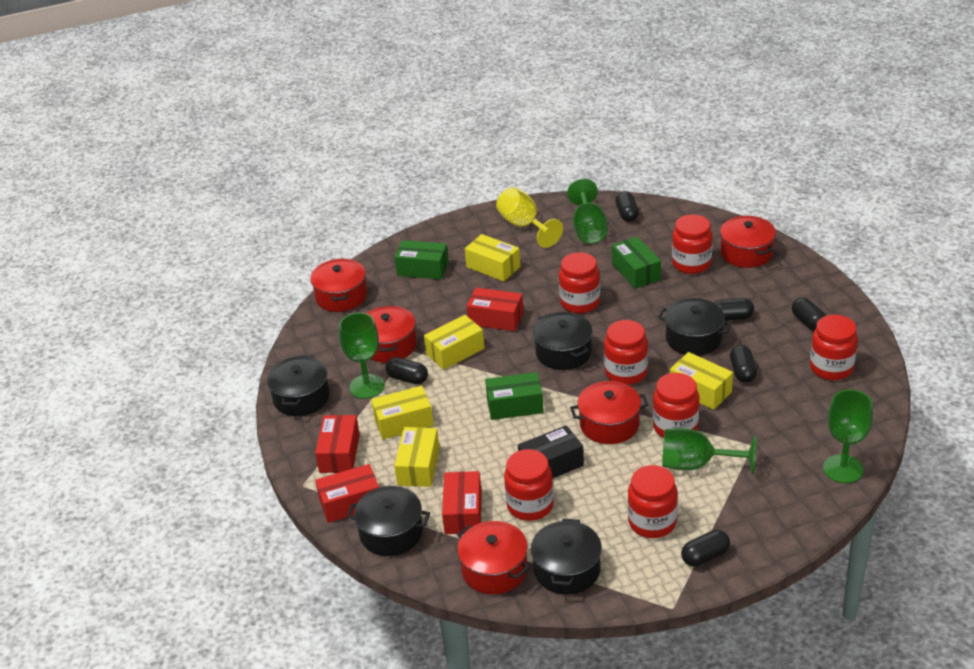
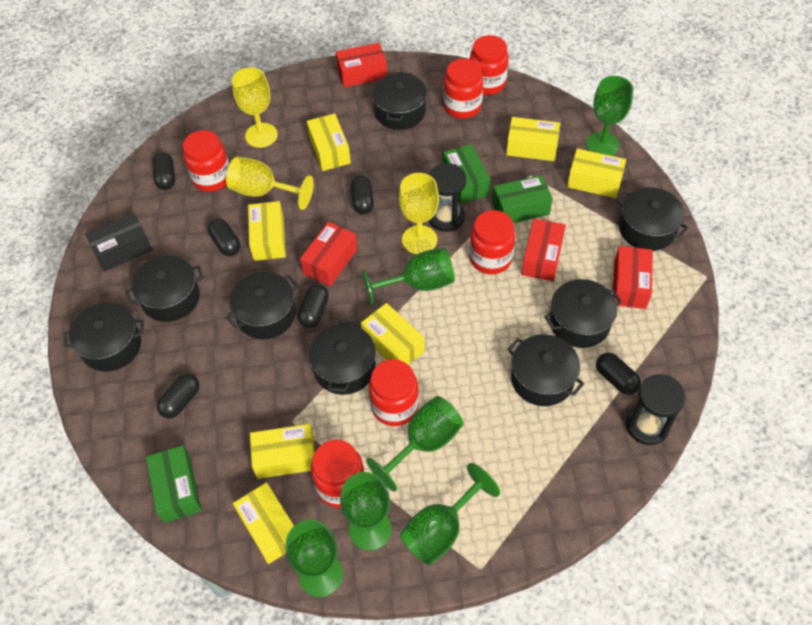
black hourglass: none = 0 -> [428,163,466,232] [626,374,686,445] = 2
black pot: [267,355,330,416] [347,486,430,556] [531,519,602,595] [533,312,593,370] [658,298,731,356] = 5 -> [63,302,144,372] [125,255,204,322] [225,272,298,339] [309,320,376,395] [372,72,427,130] [507,334,584,406] [544,279,622,348] [617,187,688,251] = 8
green goblet: [339,313,385,399] [567,179,607,244] [662,428,756,475] [823,390,873,483] = 4 -> [285,520,343,597] [340,472,392,551] [362,248,455,306] [366,396,464,491] [400,463,500,565] [586,76,633,156] = 6
red jar: [504,449,554,521] [559,252,600,313] [604,320,648,385] [628,465,678,538] [653,373,699,438] [672,214,712,274] [810,315,858,380] = 7 -> [183,130,229,192] [311,440,365,508] [369,359,419,426] [443,59,483,119] [470,35,509,95] [470,210,516,274] = 6
red pot: [310,258,367,312] [366,305,417,363] [457,521,530,594] [570,381,649,444] [720,216,776,268] = 5 -> none = 0
yellow box: [371,386,434,439] [394,427,440,487] [424,315,484,370] [465,234,521,281] [670,352,733,410] = 5 -> [233,482,294,564] [248,201,286,261] [250,424,315,479] [307,114,351,171] [361,303,425,365] [506,117,560,161] [567,149,626,198] = 7
yellow goblet: [496,187,563,248] = 1 -> [226,157,314,210] [232,67,278,148] [399,173,439,254] = 3

